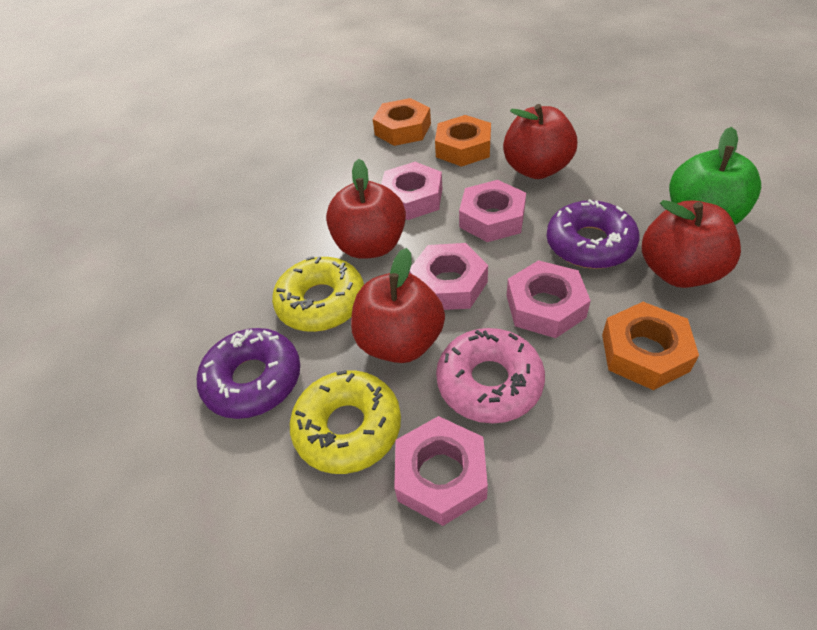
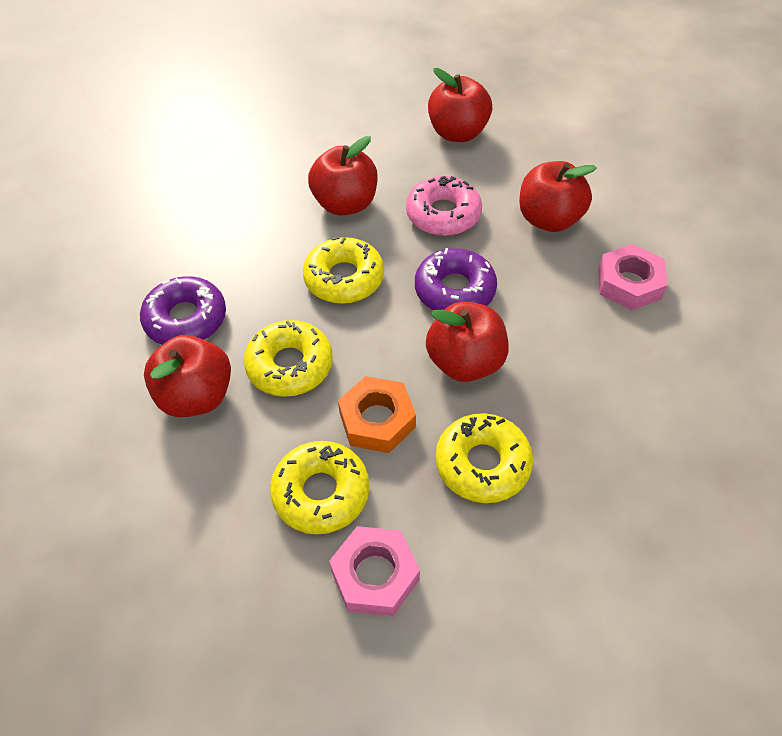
green apple: [669,127,761,225] = 1 -> none = 0
orange nut: [373,98,431,146] [435,115,491,167] [602,302,699,390] = 3 -> [338,376,416,453] = 1
pink nut: [381,162,442,220] [394,416,488,526] [409,243,488,310] [459,180,526,242] [507,260,591,338] = 5 -> [329,526,420,616] [598,244,668,311] = 2
red apple: [326,159,406,259] [351,248,445,363] [503,104,577,179] [642,200,741,288] = 4 -> [144,335,231,417] [308,136,378,215] [426,302,509,382] [428,68,492,142] [519,161,597,232] = 5
yellow donut: [272,256,364,332] [290,370,401,474] = 2 -> [244,320,333,397] [270,441,370,535] [303,236,384,304] [436,413,533,503] = 4

